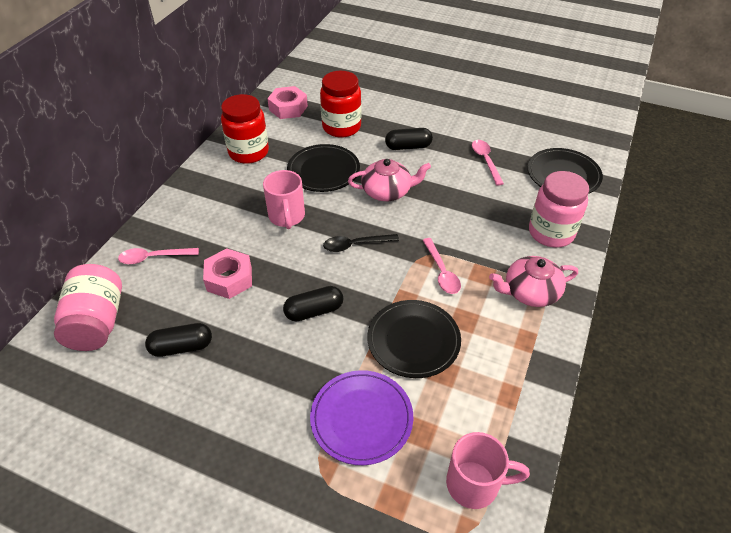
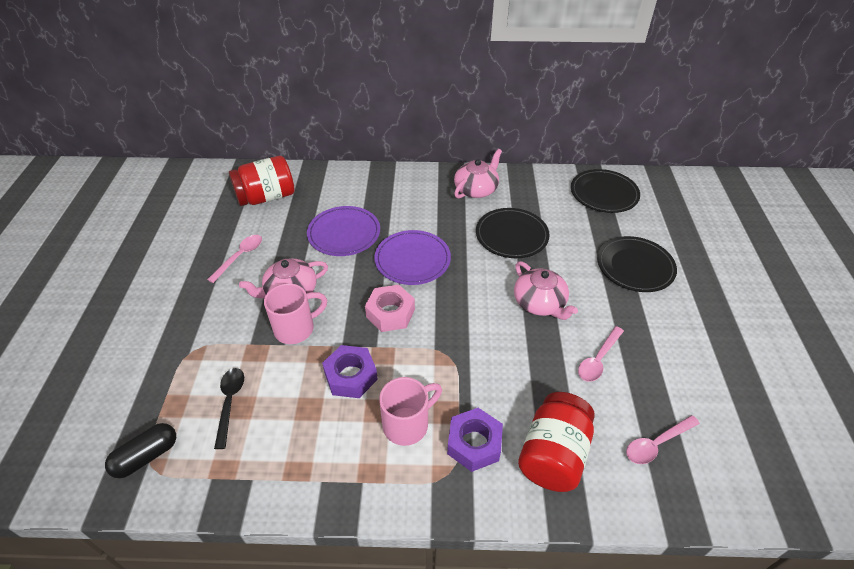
black capsule: [145,323,212,357] [283,286,343,321] [385,128,433,150] = 3 -> [105,423,176,478] = 1
pink jar: [54,264,122,351] [529,171,589,248] = 2 -> none = 0
pink nut: [203,248,252,299] [267,86,308,119] = 2 -> [365,285,415,332] = 1
pink teapot: [348,159,431,201] [489,256,578,307] = 2 -> [239,258,328,298] [454,149,502,199] [514,261,578,320] = 3
purple nut: none = 0 -> [322,345,378,398] [447,408,503,472] = 2
purple plate: [310,370,413,465] = 1 -> [307,206,380,256] [374,230,451,285] = 2

